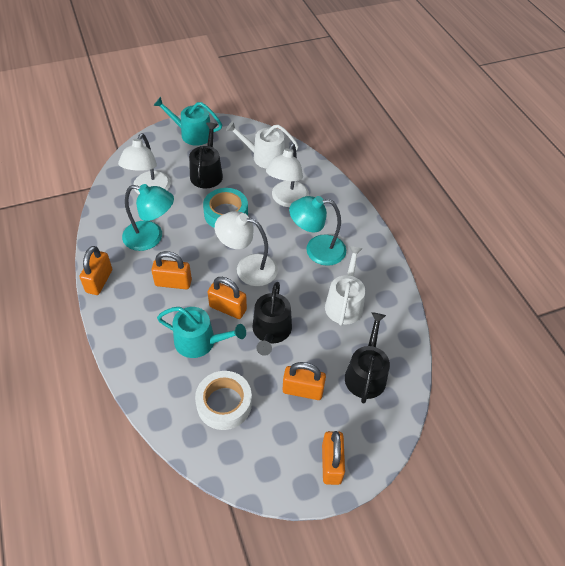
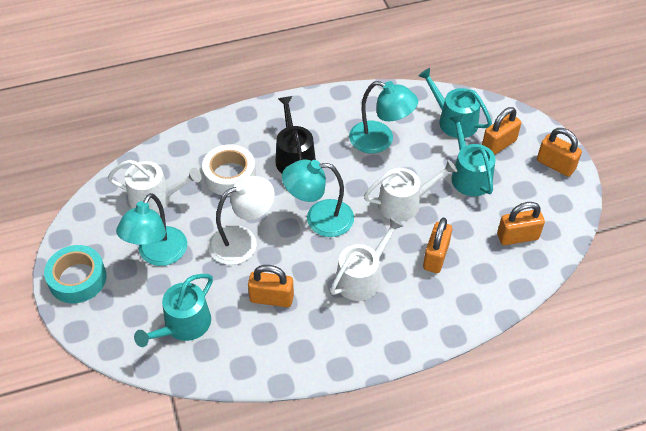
black watering can: [189,122,223,188] [252,282,292,356] [345,312,390,404] = 3 -> [275,96,316,173] = 1
turquoise lamp: [122,184,174,251] [289,196,346,266] = 2 -> [116,193,187,266] [282,160,354,237] [349,81,418,154] = 3
turquoise watering can: [153,97,222,146] [157,307,246,358] = 2 -> [134,274,213,347] [418,68,492,138] [450,114,496,196] = 3
white lamp: [118,133,171,194] [215,211,278,286] [266,144,309,207] = 3 -> [208,176,275,265] = 1
white watering can: [226,121,299,169] [325,246,365,326] = 2 -> [108,160,201,212] [330,217,403,301] [364,159,458,221] = 3

